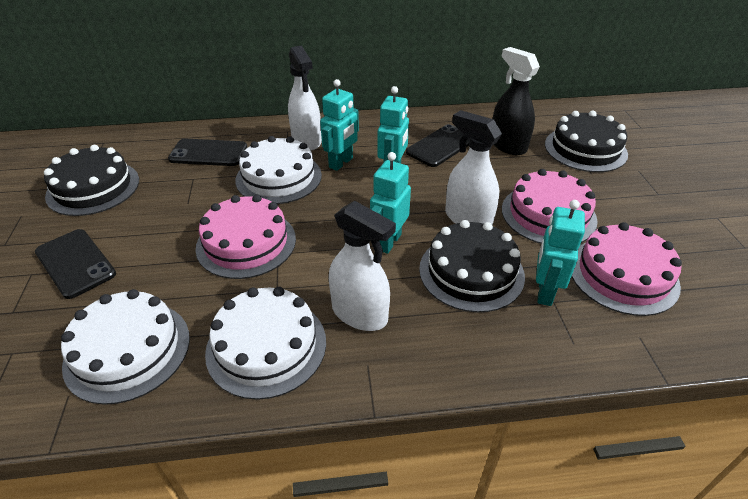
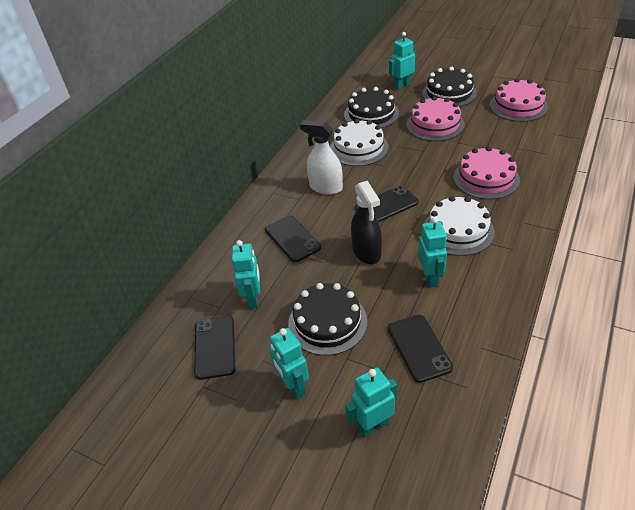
black phone: [35,229,116,299] [168,139,247,166] [406,124,470,167] = 3 -> [194,316,236,380] [265,215,321,262] [355,186,418,222] [388,315,453,383] = 4
turquoise robot: [320,79,359,171] [370,152,411,254] [377,86,409,163] [536,200,585,306] = 4 -> [232,240,260,309] [270,328,309,399] [345,368,397,437] [389,32,416,90] [418,217,447,288] = 5
white cake: [61,289,190,405] [205,287,326,400] [235,136,322,204] = 3 -> [330,119,389,166] [424,196,495,256] = 2
white spray bottle: [288,45,322,151] [329,201,396,331] [445,110,502,226] = 3 -> [300,120,343,195] = 1

